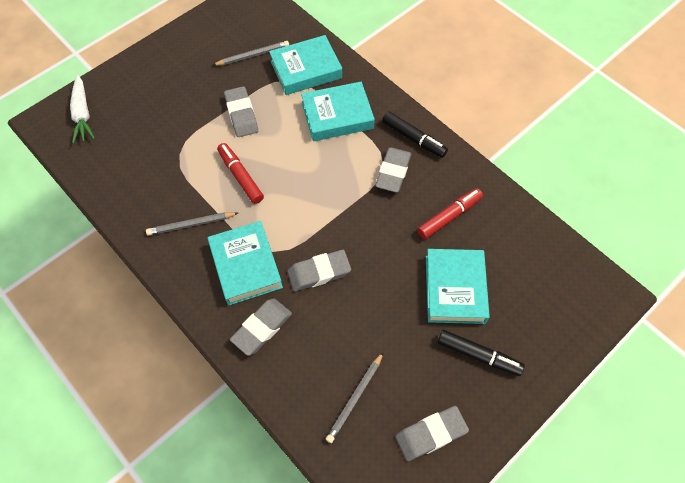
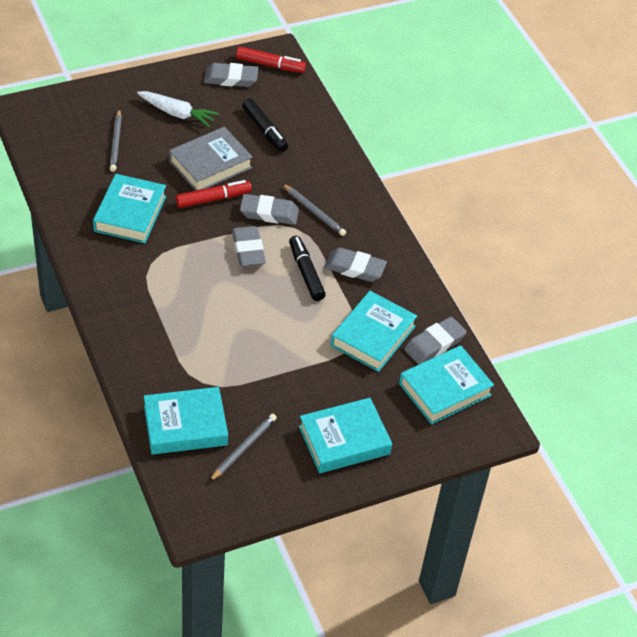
grey book: none = 0 -> [169,127,253,191] = 1
turquoise book: [207,221,283,305] [269,35,342,95] [301,82,375,141] [426,249,490,324] = 4 -> [93,174,166,243] [144,387,228,455] [299,398,392,473] [331,291,417,372] [399,345,494,425] = 5

